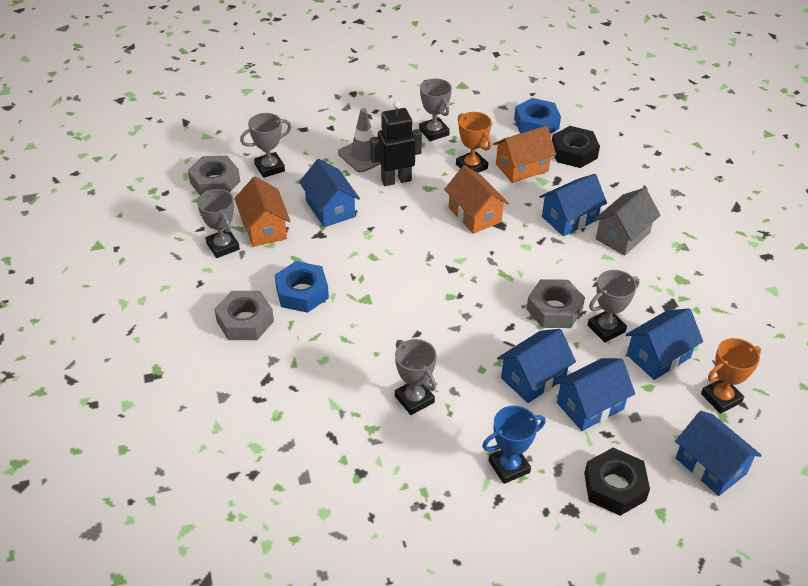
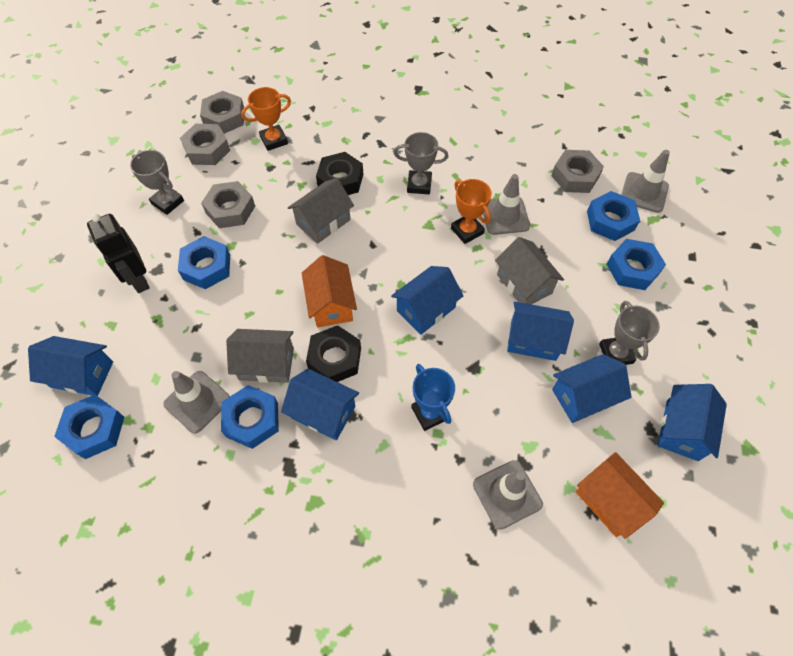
blue nut: [275,261,329,313] [514,98,561,134] = 2 -> [54,395,124,459] [178,236,230,289] [221,385,279,449] [587,191,640,241] [607,239,666,290] = 5
grey house: [594,188,660,256] = 1 -> [226,329,294,383] [288,178,354,244] [495,237,564,305] = 3
grey nut: [188,156,240,195] [214,291,274,340] [526,279,585,328] = 3 -> [180,124,230,165] [200,91,244,134] [201,181,255,228] [551,150,604,193] = 4
grey traffic cone: [338,108,381,173] = 1 -> [163,371,230,433] [473,460,543,530] [483,174,530,235] [621,150,670,213] = 4
grey trophy: [197,189,240,258] [240,113,292,178] [395,339,437,415] [419,79,452,141] [588,270,640,342] = 5 -> [130,150,184,215] [394,132,448,194] [599,301,660,365] = 3
orange house: [234,177,291,247] [444,165,509,234] [493,126,556,183] = 3 -> [302,255,357,328] [576,452,664,539] = 2

